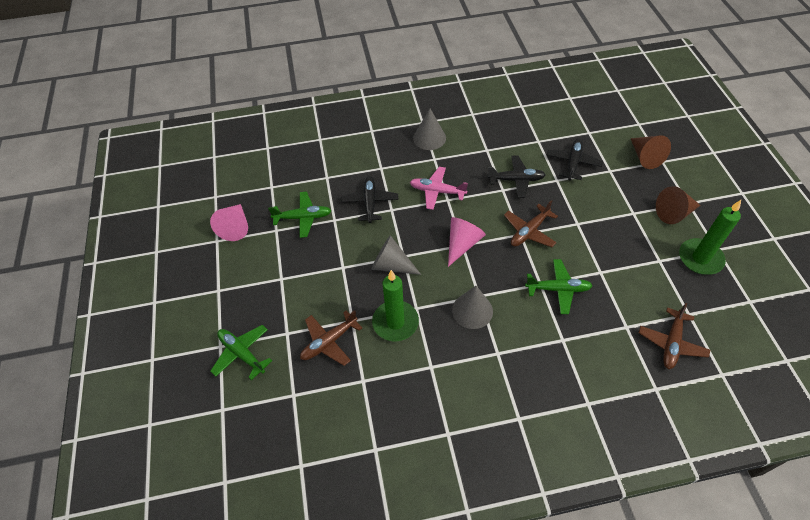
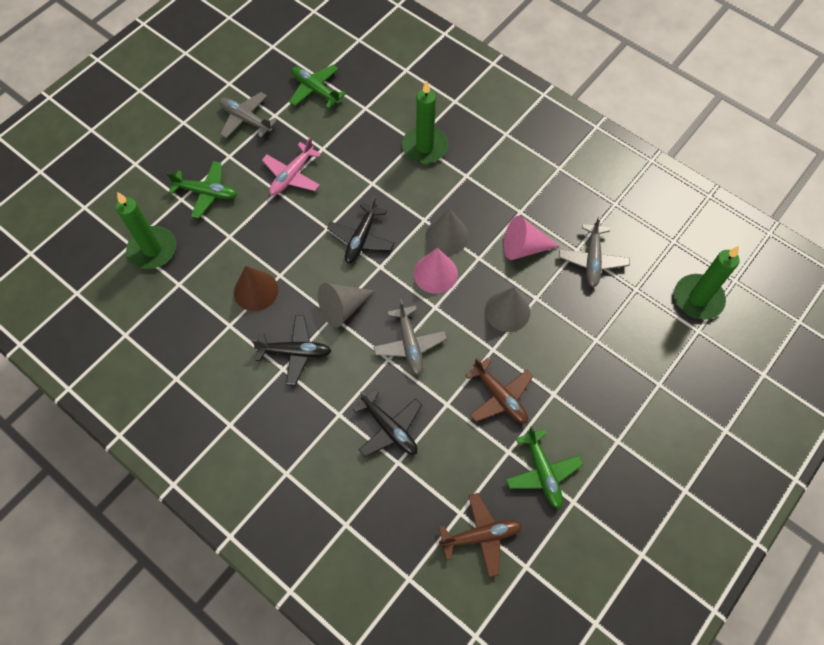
brown cone: [631,135,671,169] [656,186,701,224] = 2 -> [234,266,279,311] = 1
brown plane: [300,310,362,366] [504,200,558,247] [639,303,710,369] = 3 -> [439,493,522,577] [465,358,533,423] = 2
green candle: [372,270,419,342] [679,200,741,275] = 2 -> [116,192,176,269] [402,80,448,164] [674,246,740,320] = 3
grey plane: none = 0 -> [219,92,278,139] [373,299,447,375] [559,216,630,287] = 3

